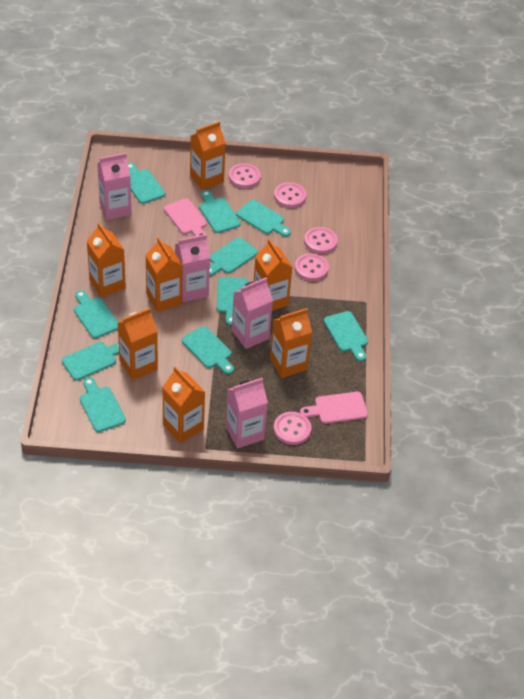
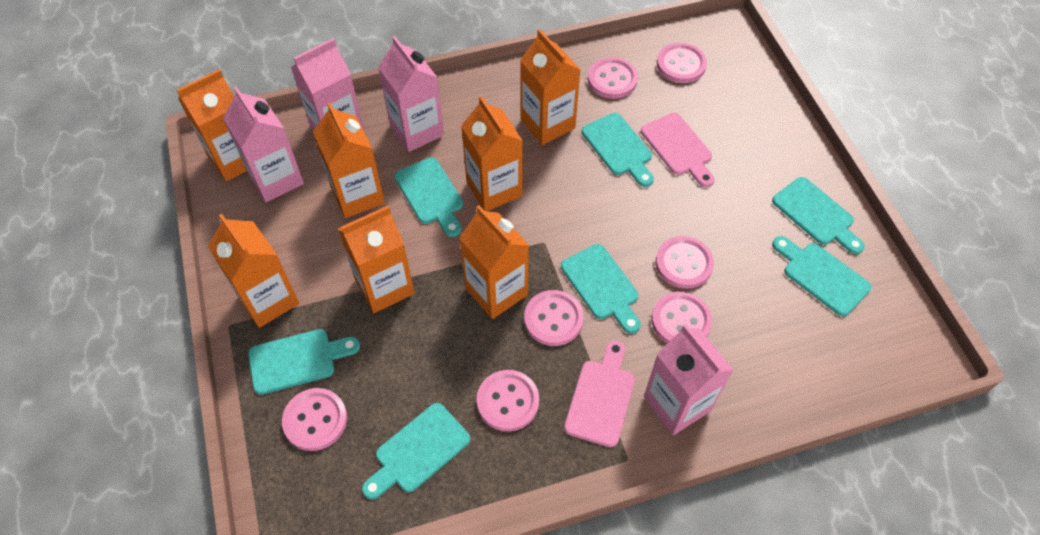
pink button: [229,163,261,188] [274,182,306,208] [274,412,311,445] [295,253,329,281] [304,227,338,254] = 5 -> [282,388,347,451] [477,370,539,432] [524,290,584,346] [588,57,638,99] [651,292,712,344] [656,236,714,289] [657,43,707,83] = 7
turquoise cutting board: [62,342,119,381] [74,290,118,339] [80,377,126,432] [128,163,165,204] [182,326,234,374] [199,190,241,233] [209,237,258,276] [217,277,248,326] [236,200,291,237] [324,311,368,361] = 10 -> [248,329,360,395] [362,403,470,500] [394,157,463,237] [561,244,641,334] [582,113,654,187] [772,177,865,254] [772,236,871,317] = 7

